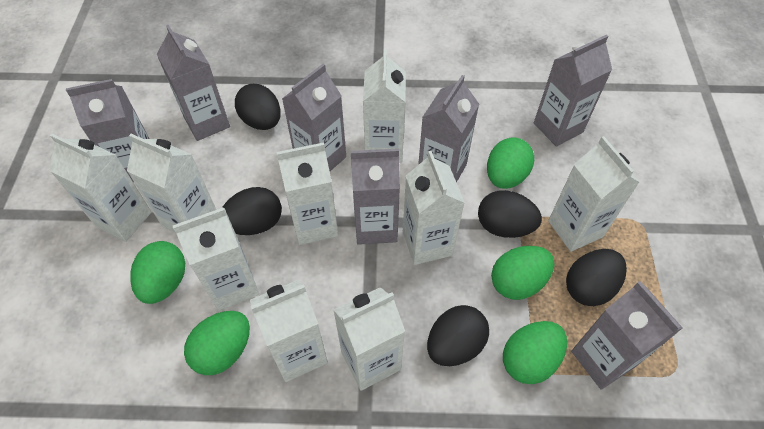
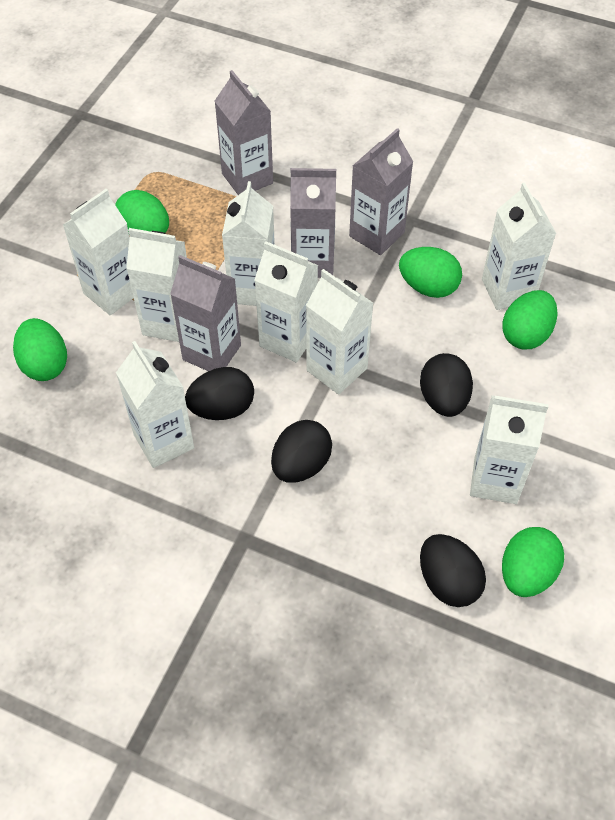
black egg: [222,187,282,235] [235,84,281,130] [427,305,489,366] [478,190,542,238] [566,249,627,306] = 5 -> [185,367,254,420] [271,420,332,483] [420,353,473,417] [420,534,486,607] = 4
grey carton: [66,79,149,182] [157,25,230,141] [282,64,346,171] [351,148,400,245] [418,75,479,183] [534,35,612,146] [571,281,683,390] = 7 -> [170,255,241,371] [215,70,273,195] [290,168,336,278] [349,128,413,255] = 4
white carton: [50,134,151,242] [127,134,216,233] [173,208,259,311] [250,280,328,382] [276,142,338,245] [333,287,405,391] [363,49,406,163] [403,151,465,265] [548,136,640,252] = 9 -> [63,189,134,315] [116,341,194,468] [126,228,187,342] [222,181,275,306] [255,241,318,362] [306,269,373,395] [470,396,549,504] [482,183,556,310] = 8

